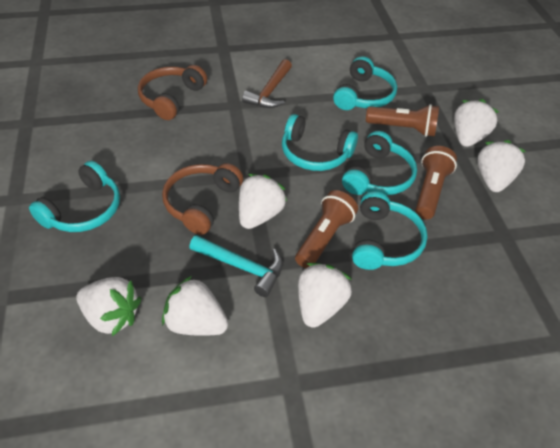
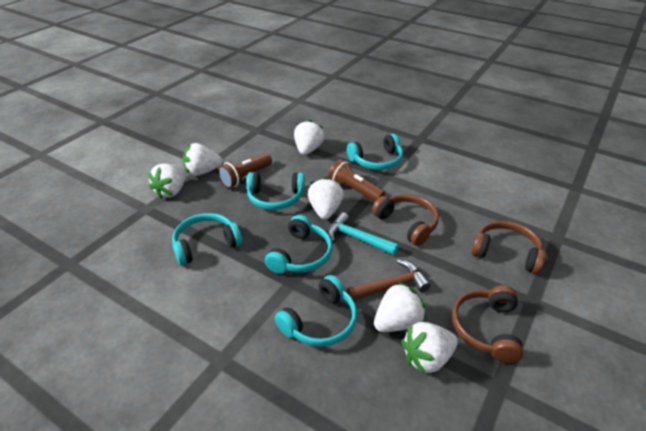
brown flashlight: [295,190,358,268] [366,104,439,137] [415,146,457,220] = 3 -> [218,153,272,189] [328,159,385,202] = 2
brown headphones: [138,65,207,120] [162,163,243,235] = 2 -> [372,194,439,246] [452,286,524,363] [471,221,546,274] = 3

